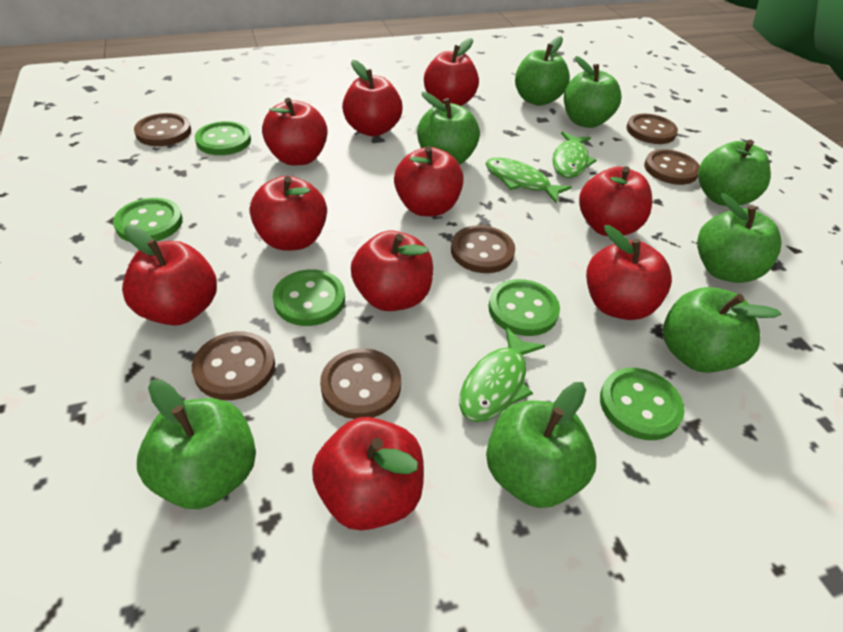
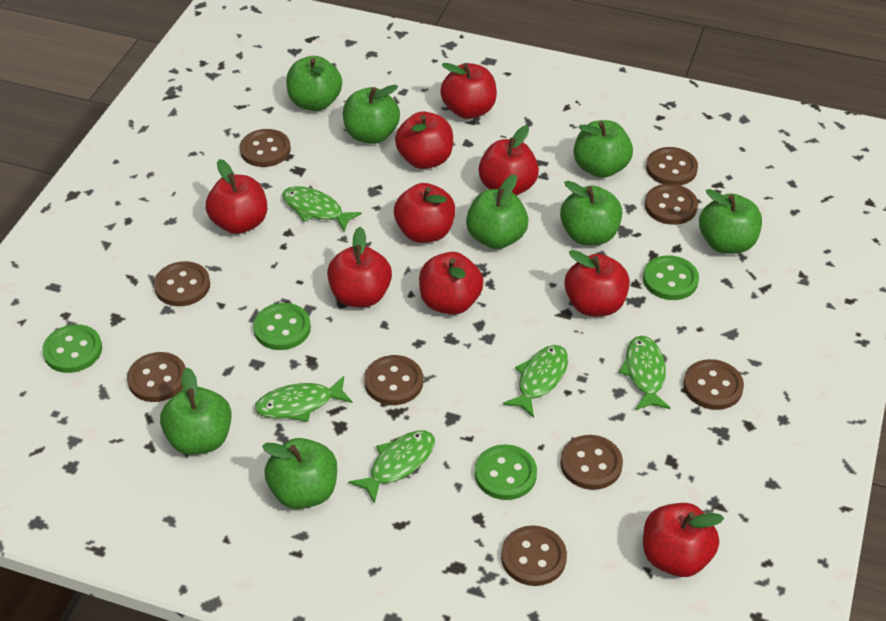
brown button: [134,113,191,146] [192,332,275,400] [320,348,401,419] [451,225,515,273] [626,114,678,144] [644,149,700,185] = 6 -> [127,352,186,402] [154,261,210,306] [240,129,291,167] [364,355,423,405] [501,525,567,586] [560,435,623,490] [645,184,698,225] [646,147,698,185] [683,359,744,410] = 9
green button: [113,198,183,242] [195,121,251,155] [273,269,345,326] [488,279,560,336] [600,368,685,440] = 5 -> [42,324,102,373] [253,303,311,350] [475,444,537,500] [643,255,699,300] = 4
green fish: [459,327,545,422] [485,157,572,203] [552,131,597,178] = 3 -> [255,376,353,422] [282,186,362,232] [349,430,435,504] [503,345,568,418] [619,336,670,410] = 5
red apple: [122,225,217,326] [250,176,327,251] [262,98,328,165] [312,417,424,531] [342,60,402,136] [351,231,433,311] [394,146,464,216] [424,38,479,106] [579,166,652,236] [586,225,672,320] = 10 -> [206,159,267,234] [327,227,392,307] [394,183,455,243] [395,111,453,169] [419,252,484,315] [440,63,497,119] [479,125,539,195] [565,250,630,316] [643,503,724,577] = 9

